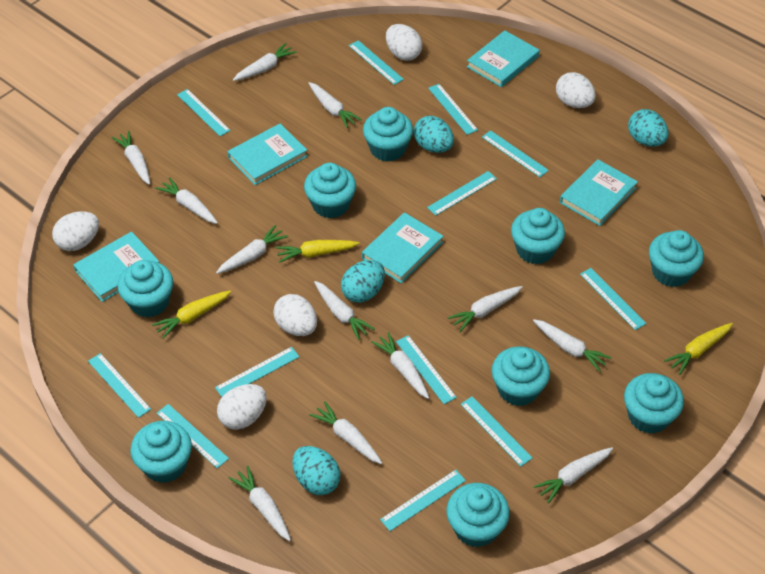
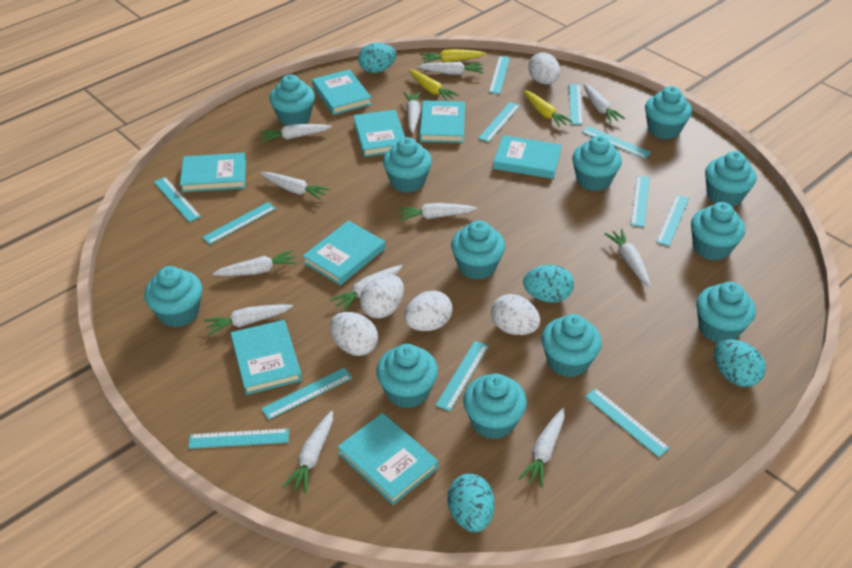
turquoise book: [73,232,159,302] [228,124,308,185] [362,212,444,283] [467,30,539,87] [560,159,638,226] = 5 -> [180,153,246,192] [231,320,302,395] [303,221,385,285] [312,69,372,115] [337,413,438,505] [353,110,405,157] [420,100,465,143] [493,135,562,179] = 8
turquoise cupcake: [117,260,173,318] [130,421,192,483] [304,163,356,218] [363,107,413,162] [446,483,510,547] [492,346,550,406] [511,208,565,264] [624,373,684,434] [649,230,704,287] = 9 -> [144,266,202,327] [269,75,315,126] [376,344,438,408] [383,137,432,193] [451,220,505,280] [463,373,527,439] [541,314,602,377] [572,136,622,191] [645,86,692,139] [691,202,745,260] [696,282,756,343] [705,151,756,207] = 12

